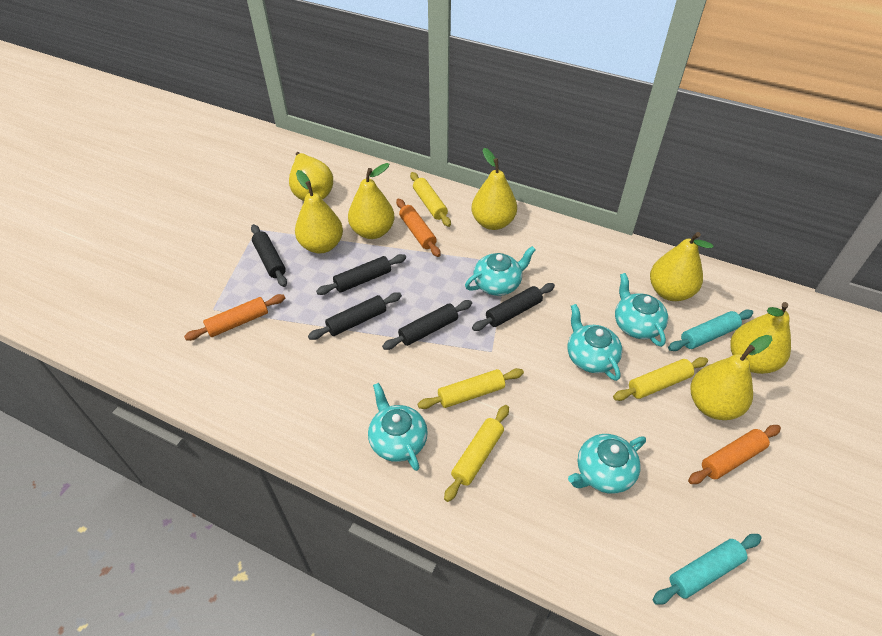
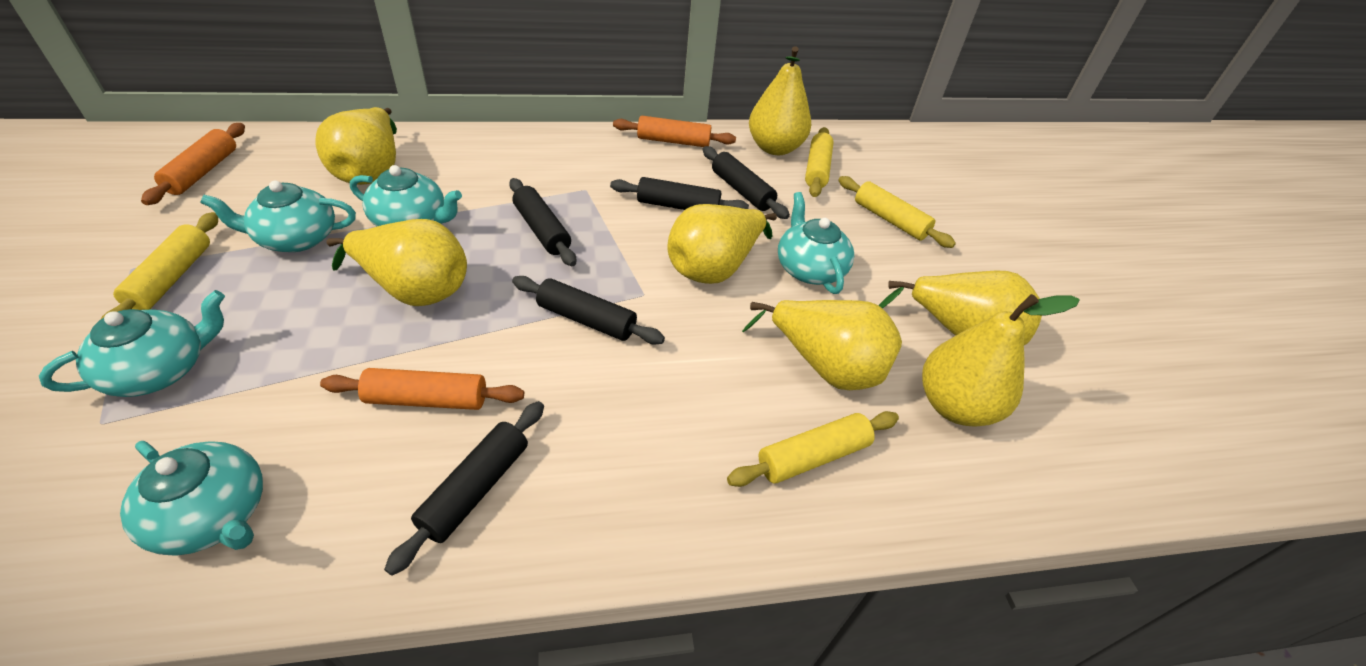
turquoise rolling pin: [653,534,762,605] [668,310,753,351] = 2 -> none = 0

